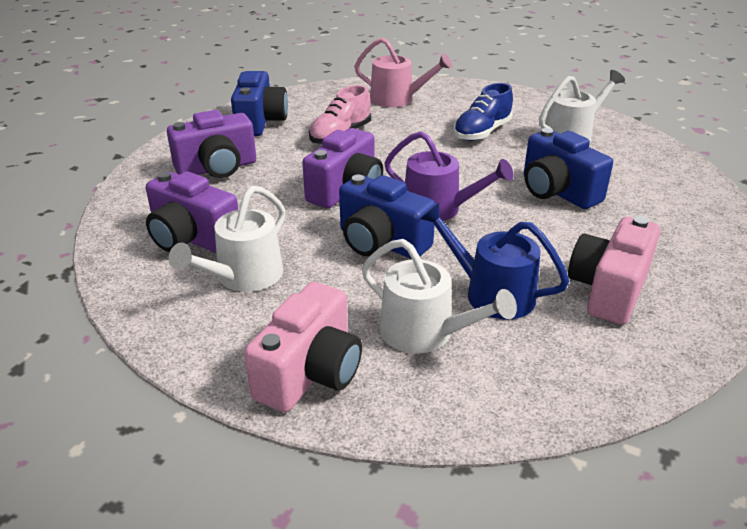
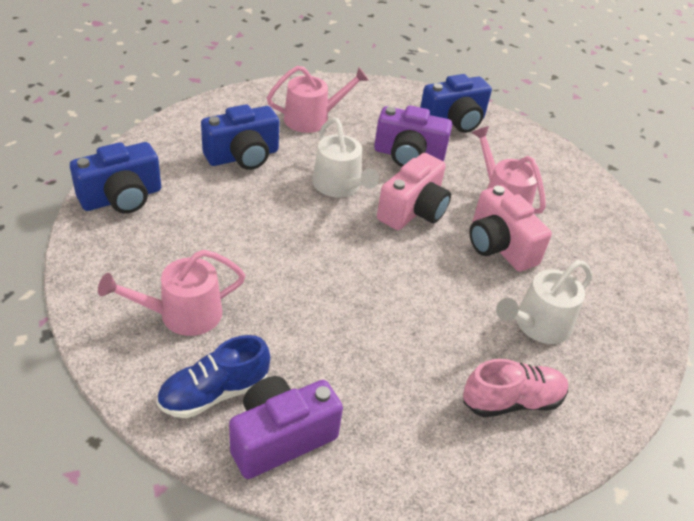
blue watering can: [420,203,570,319] = 1 -> none = 0
pink watering can: [354,37,452,107] = 1 -> [98,250,246,336] [267,66,369,133] [472,126,546,214] = 3
purple camera: [146,171,238,253] [167,110,256,178] [302,128,383,208] = 3 -> [229,376,343,479] [374,105,452,167] = 2
purple watering can: [384,131,514,221] = 1 -> none = 0
white watering can: [169,186,286,292] [362,239,517,354] [539,70,625,143] = 3 -> [312,118,379,197] [496,260,592,344] = 2

